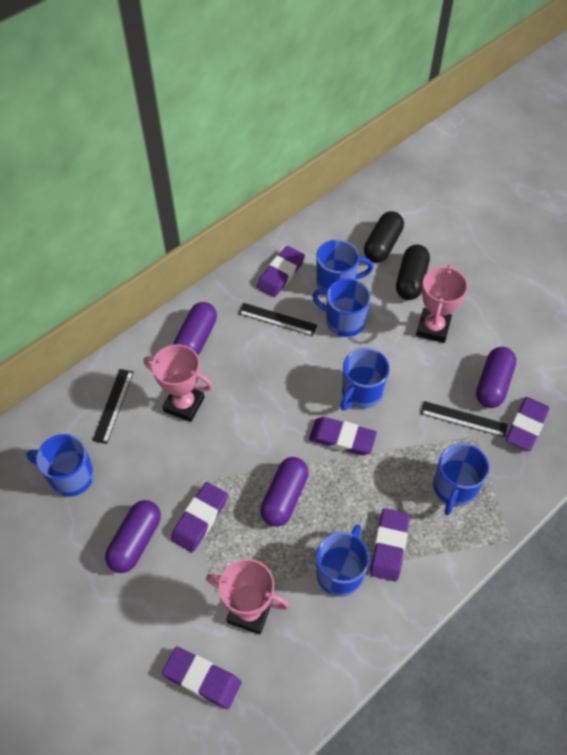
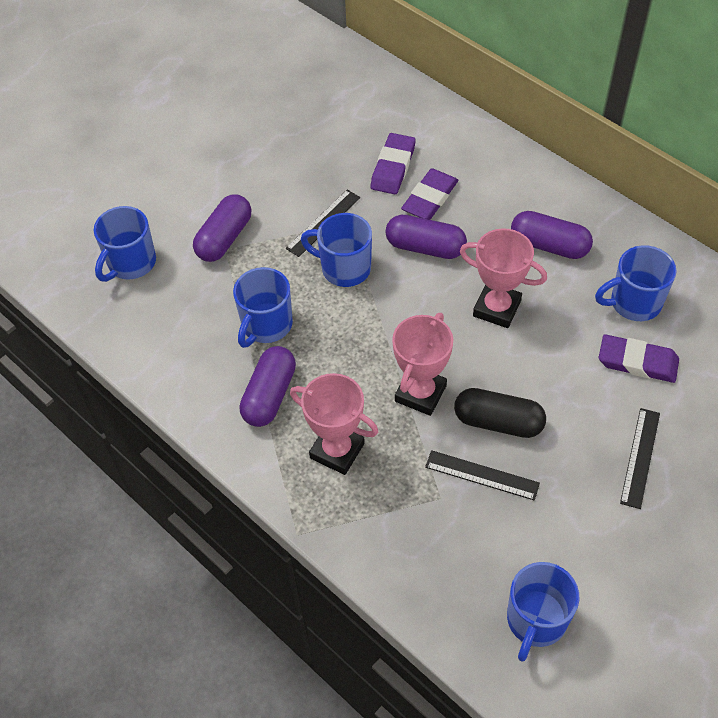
black capsule: [364,211,404,263] [396,245,430,300] = 2 -> [454,388,546,438] = 1
blue mug: [27,434,94,497] [312,278,371,337] [316,525,369,597] [317,240,374,289] [340,348,390,410] [433,443,489,515] = 6 -> [94,206,156,282] [233,267,293,348] [301,213,372,287] [507,562,579,662] [595,245,677,321] = 5
purple eraser: [162,647,241,709] [171,482,228,552] [257,246,305,297] [309,417,377,455] [370,508,410,582] [506,397,549,451] = 6 -> [371,133,416,194] [401,168,458,220] [599,334,679,383] = 3

